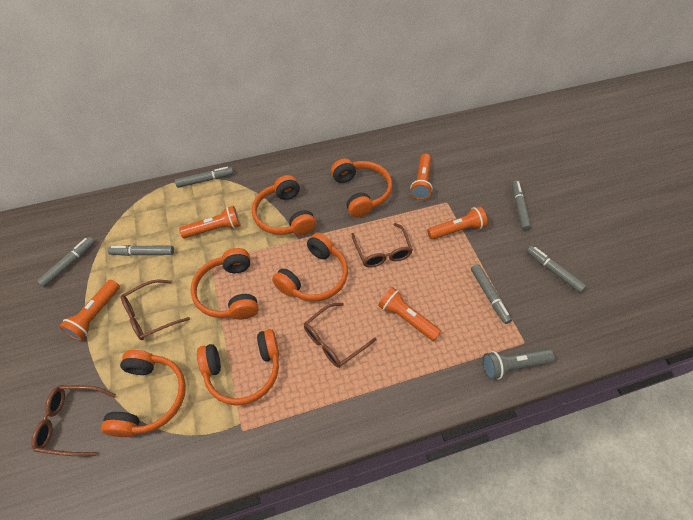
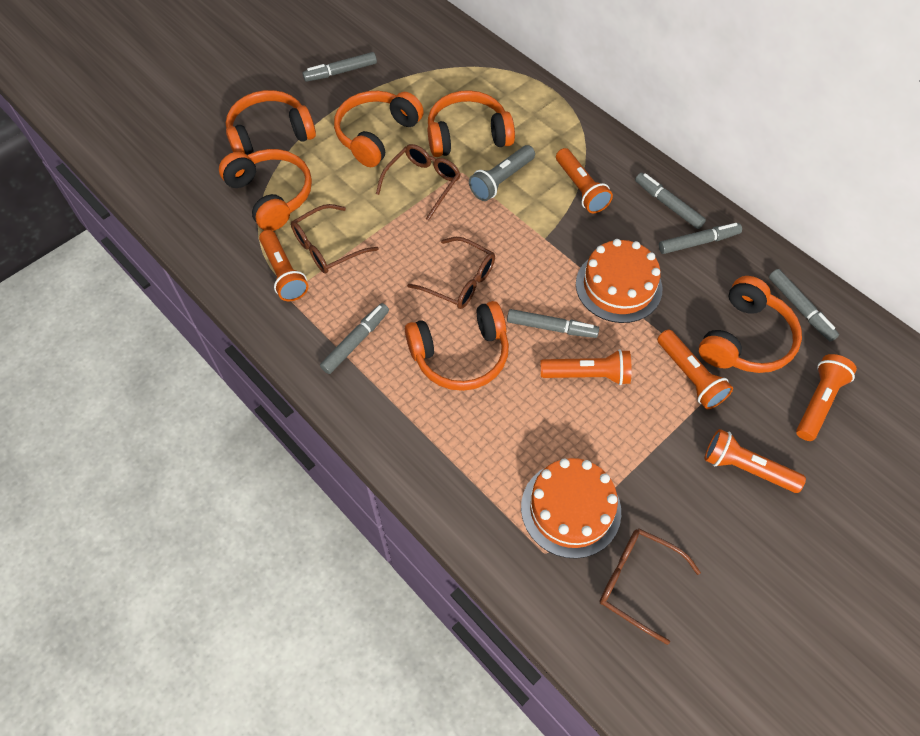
orange cake: none = 0 -> [521,458,621,559] [576,239,663,323] = 2
orange flashlight: [59,280,120,341] [179,206,241,238] [378,287,441,341] [410,154,433,200] [427,206,488,240] = 5 -> [259,230,309,301] [541,349,631,385] [556,148,613,213] [657,329,733,409] [705,429,806,493] [796,354,857,441] = 6

